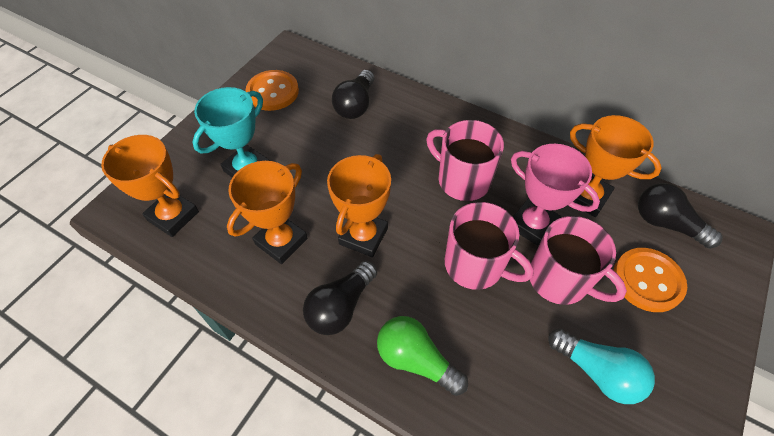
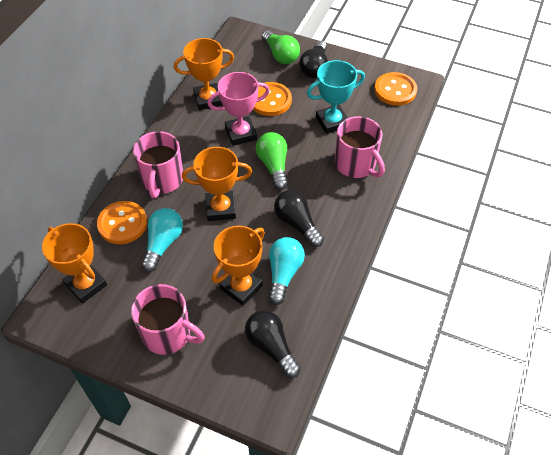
green light bulb: [377,316,468,396] = 1 -> [256,132,288,190] [262,30,300,64] = 2
orange button: [246,70,299,111] [613,248,687,312] = 2 -> [97,201,147,244] [253,82,292,116] [374,72,417,106] = 3
turquoise light bulb: [548,329,655,404] = 1 -> [141,208,183,272] [268,237,305,305] = 2

